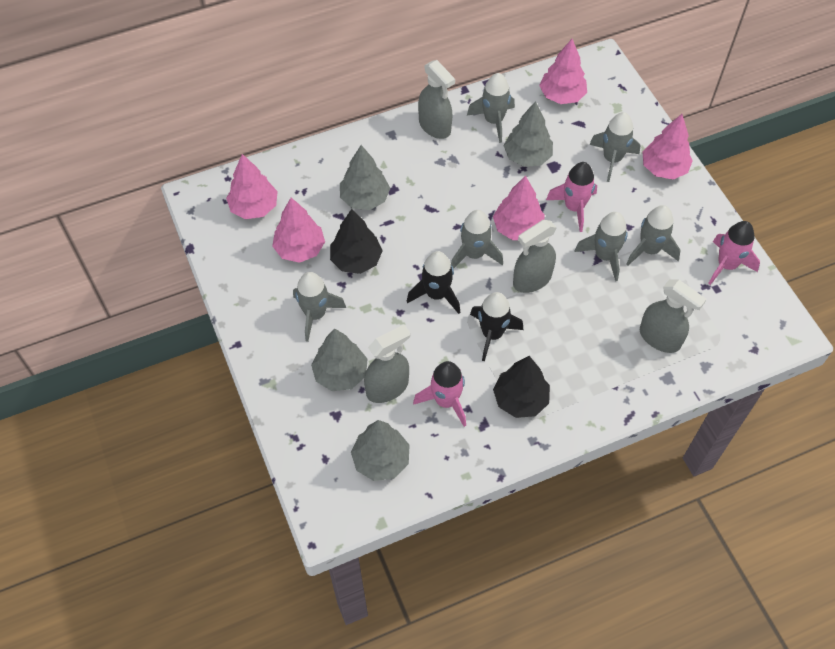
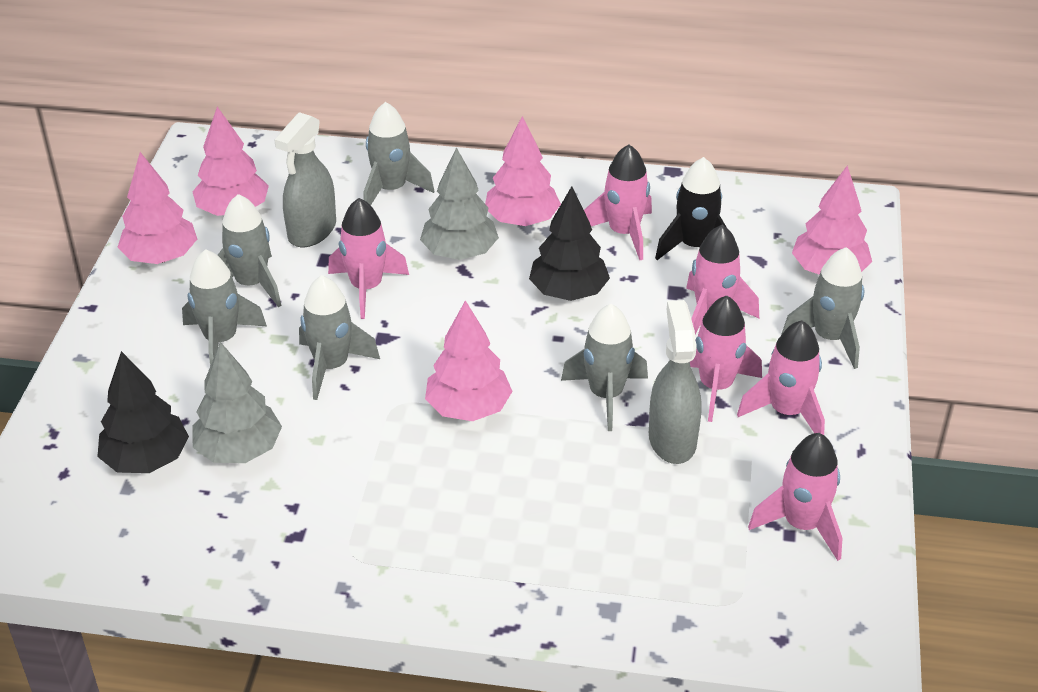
black rocket: [407,251,460,314] [470,292,523,361] = 2 -> [655,157,727,260] = 1
grey spray bottle: [364,324,410,403] [418,60,455,139] [513,220,557,293] [640,280,707,353] = 4 -> [274,112,336,247] [649,300,702,464] = 2
grey tree: [311,328,368,391] [340,145,390,210] [351,420,410,481] [504,101,553,167] = 4 -> [193,342,282,463] [420,147,499,260] = 2
pink rocket: [413,361,466,427] [546,162,597,232] [708,221,760,285] = 3 -> [328,198,409,319] [584,144,652,260] [686,225,759,334] [690,295,762,422] [737,320,825,435] [748,433,843,561] = 6

